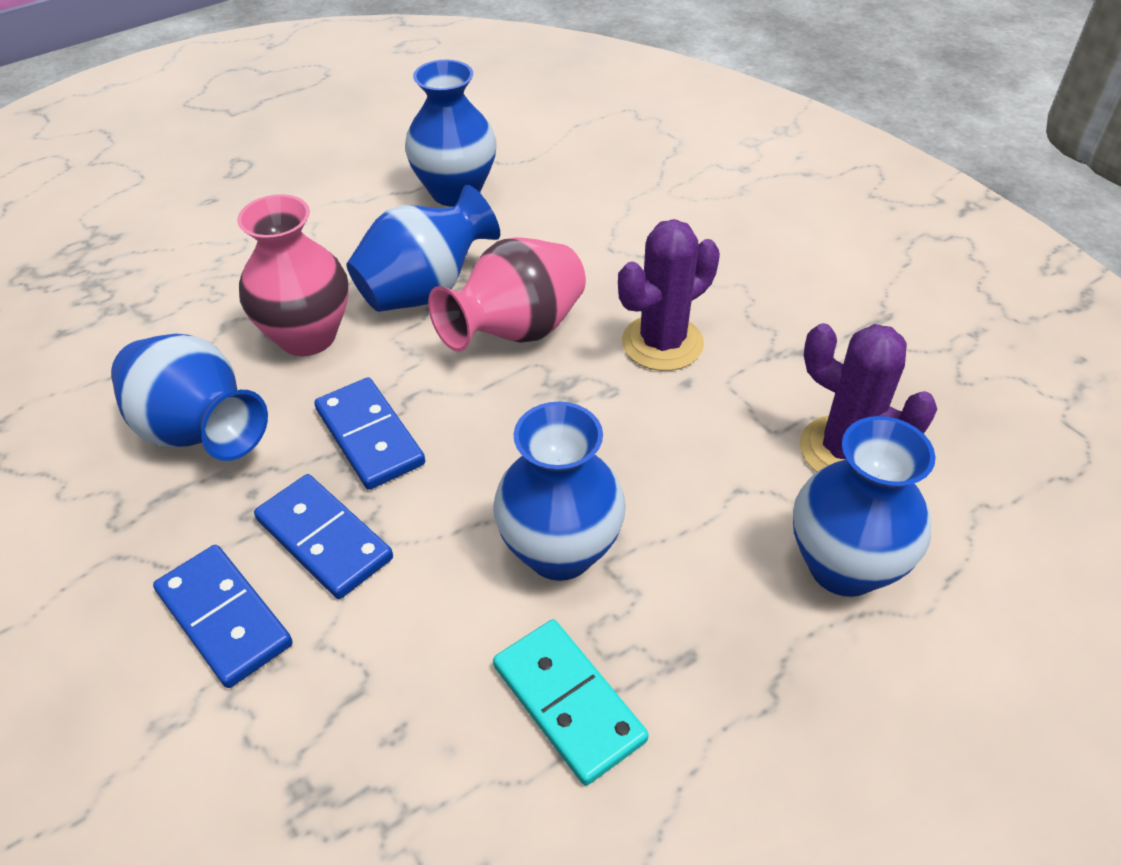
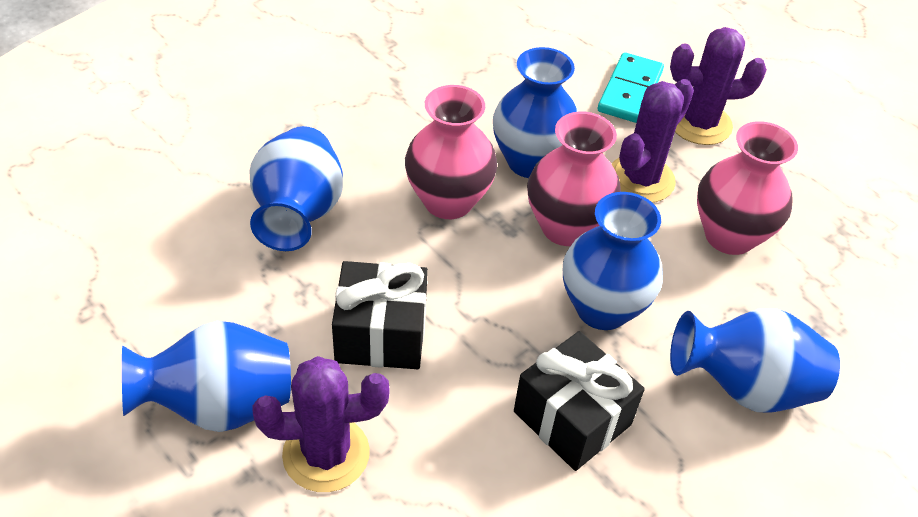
black gift: none = 0 -> [332,261,428,369] [514,331,645,471] = 2
blue domino: [153,545,293,688] [254,474,393,599] [314,377,425,490] = 3 -> none = 0
pink vase: [237,194,349,356] [428,237,586,352] = 2 -> [405,85,497,219] [527,112,621,246] [697,121,798,255] = 3
purple cactus: [618,219,720,371] [800,323,937,472] = 2 -> [253,356,389,492] [612,79,694,203] [670,27,767,145] = 3

